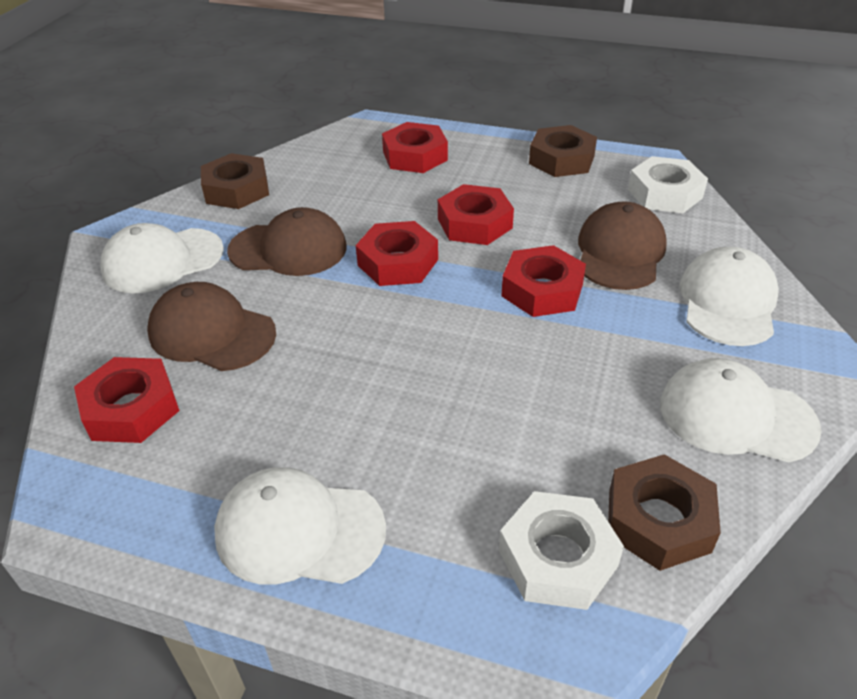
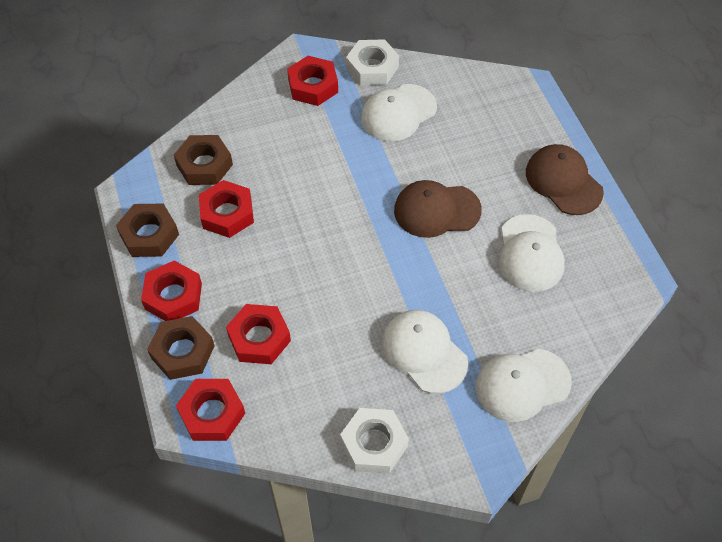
brown cap: [147,282,276,371] [227,207,347,276] [578,201,667,290] = 3 -> [394,180,482,238] [526,144,604,215] = 2

